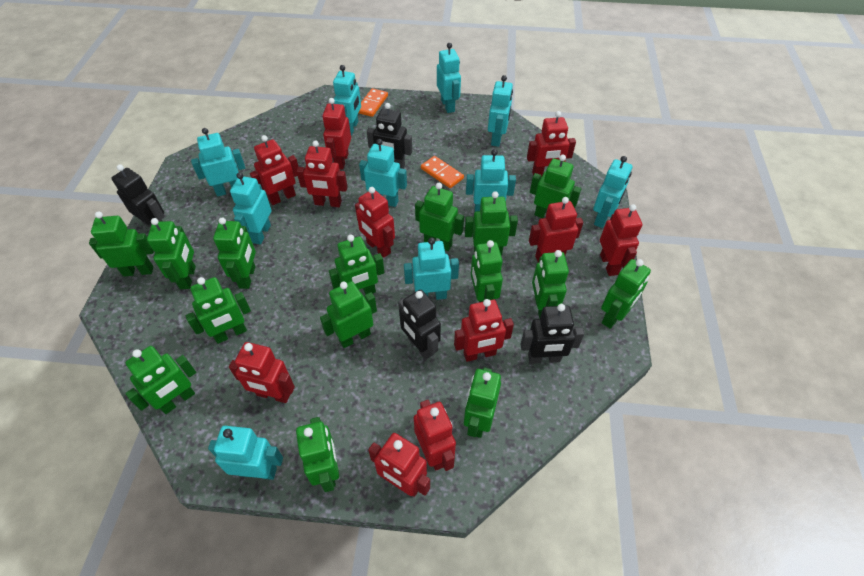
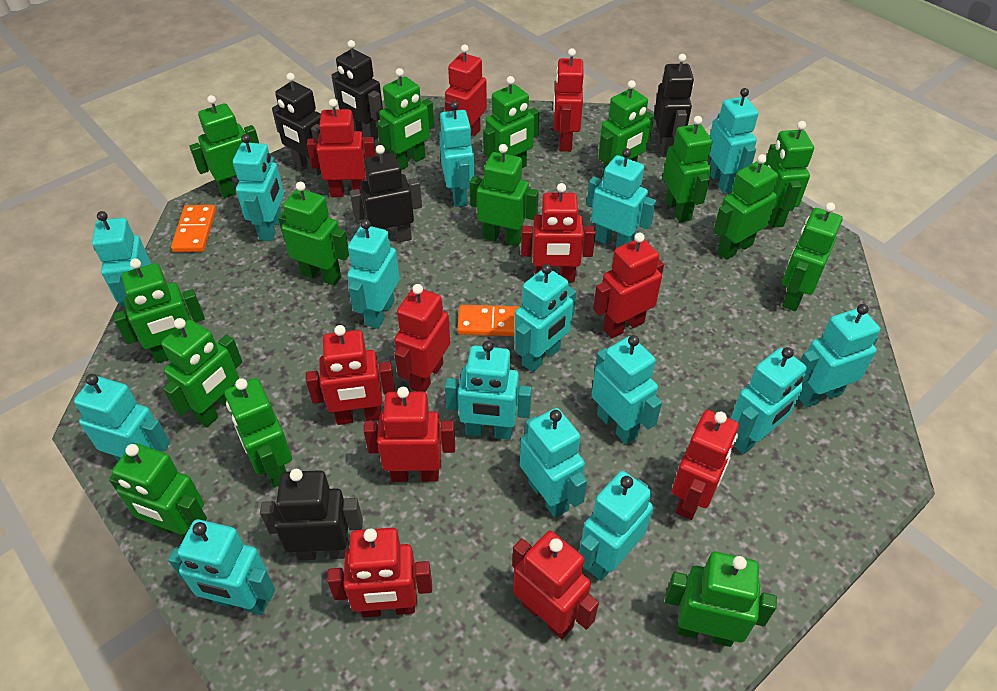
black robot: [111,164,165,227] [367,103,412,169] [398,290,441,360] [520,304,584,364] = 4 -> [260,469,363,561] [272,73,321,176] [331,40,383,140] [350,145,422,242] [654,54,694,157] = 5
turquoise robot: [191,128,245,196] [208,426,283,480] [230,172,271,244] [333,65,361,136] [359,139,407,207] [404,237,459,300] [437,43,461,113] [466,149,516,212] [488,75,513,147] [593,156,633,228] = 10 -> [74,374,170,461] [92,211,151,307] [168,519,275,615] [233,134,284,241] [347,219,400,329] [439,101,474,207] [445,341,532,440] [514,264,576,372] [520,408,587,518] [579,471,653,581] [587,148,656,248] [592,335,662,444] [710,88,759,194] [730,347,807,454] [799,304,880,407] = 15

